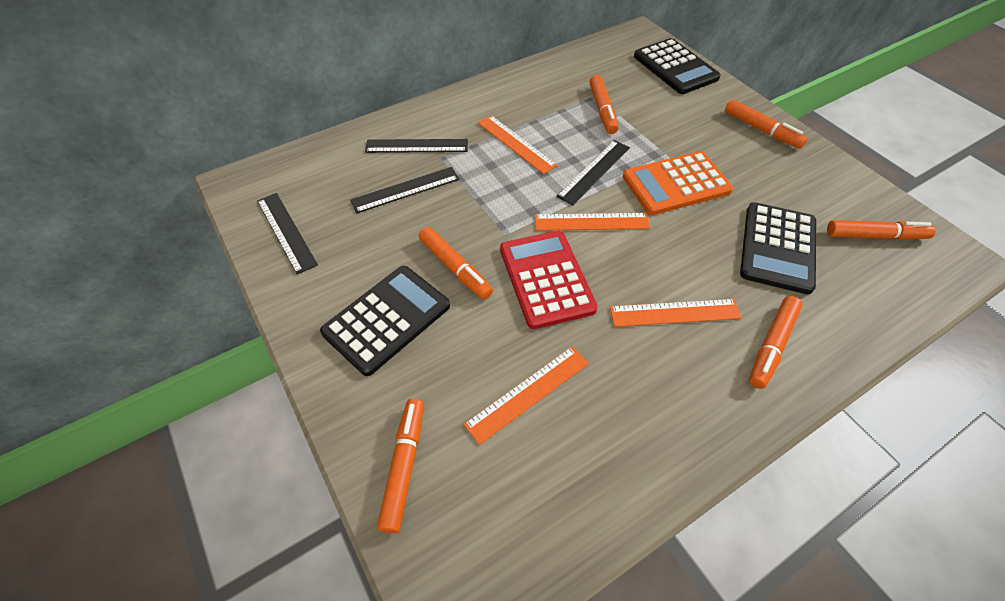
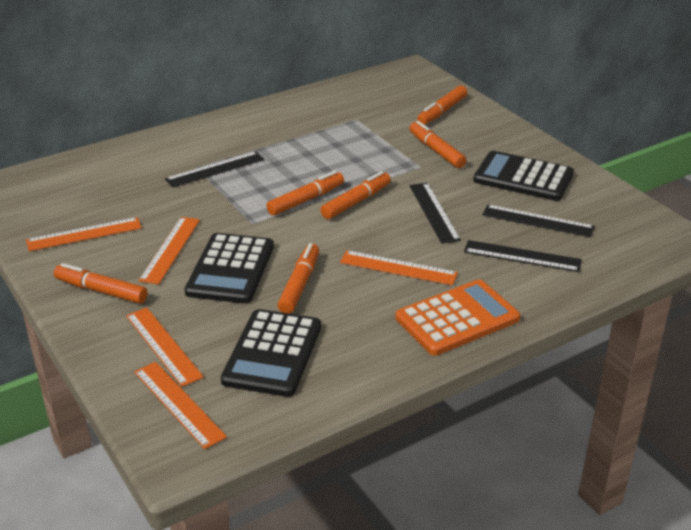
orange ruler: [463,347,589,445] [478,115,558,174] [535,213,650,231] [610,299,742,327] = 4 -> [26,217,142,251] [126,307,204,387] [134,362,227,449] [138,217,200,284] [340,250,458,285] = 5
red calculator: [500,231,598,329] = 1 -> none = 0

